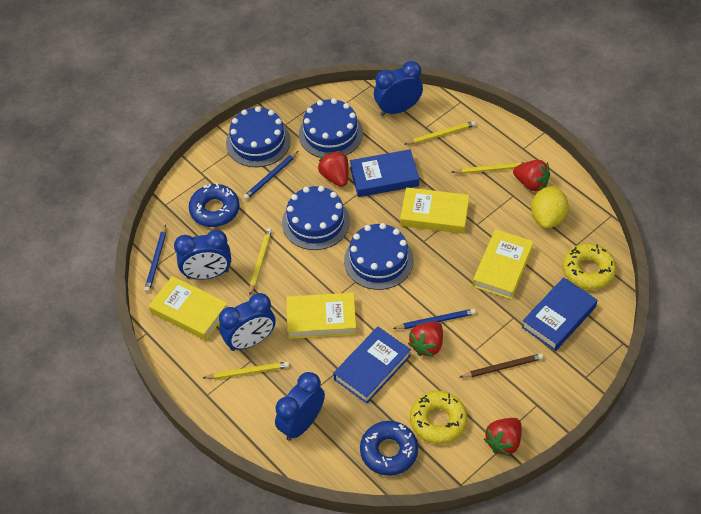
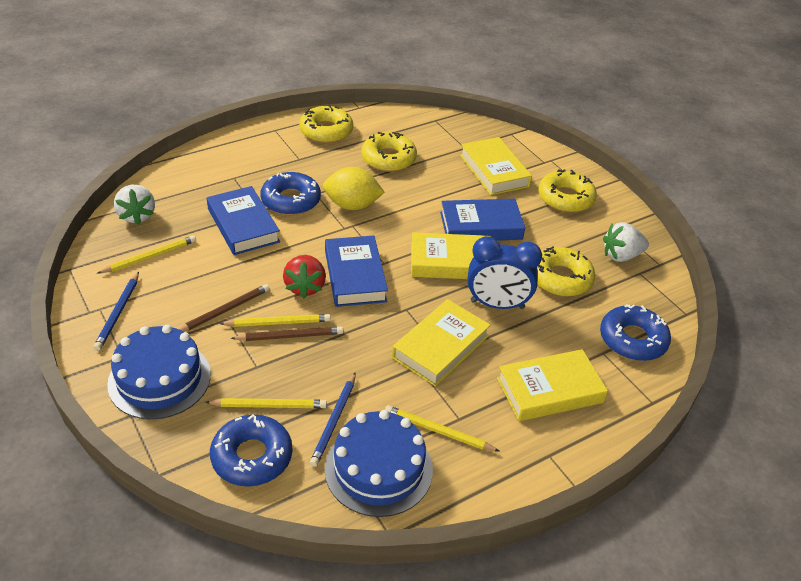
blue cake: [226,106,291,167] [282,186,350,250] [299,98,363,158] [344,223,414,290] = 4 -> [107,325,211,420] [325,410,433,517] = 2
blue clock: [174,230,231,280] [219,293,276,351] [275,372,325,441] [374,61,423,116] = 4 -> [468,236,542,309] = 1
blue donut: [189,183,239,227] [360,421,418,476] = 2 -> [210,414,293,487] [260,172,321,215] [600,304,671,361] = 3
blue pencil: [144,225,166,292] [243,151,298,200] [393,309,476,329] = 3 -> [94,272,139,351] [310,372,356,467] = 2
brown pencil: [460,353,544,378] = 1 -> [179,284,270,332] [230,326,343,341] = 2
red strawberry: [318,151,349,187] [408,321,443,357] [484,418,522,457] [513,160,550,192] = 4 -> [283,255,326,298] = 1
white strawberry: none = 0 -> [114,185,155,225] [603,222,649,262] = 2
yellow donut: [410,391,467,444] [562,243,616,290] = 2 -> [299,105,353,143] [361,132,417,172] [537,246,595,296] [538,169,597,213] = 4

